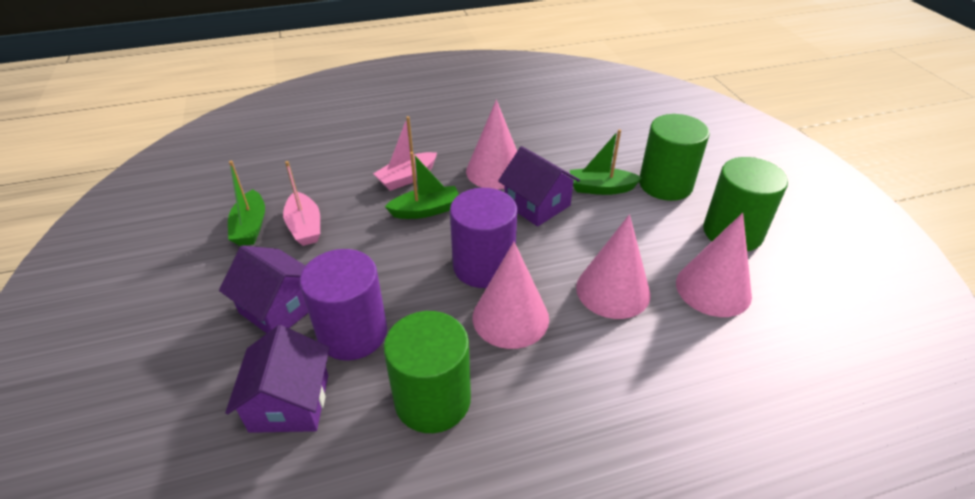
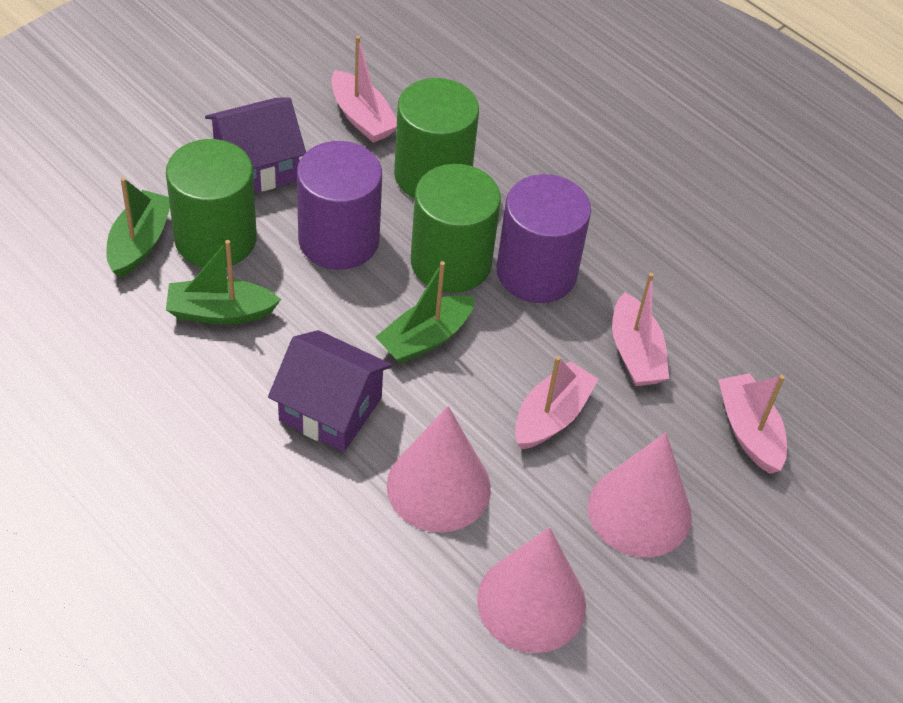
pink boat: [283,161,320,246] [373,116,437,191] = 2 -> [331,36,397,143] [515,356,599,449] [612,273,669,386] [718,373,787,474] = 4
pink cone: [466,100,517,190] [473,242,549,349] [576,214,651,319] [676,213,752,317] = 4 -> [387,406,491,532] [477,527,586,653] [588,432,692,557] = 3
purple house: [219,246,308,333] [225,325,330,433] [498,146,580,226] = 3 -> [205,97,306,193] [268,330,392,452] = 2

